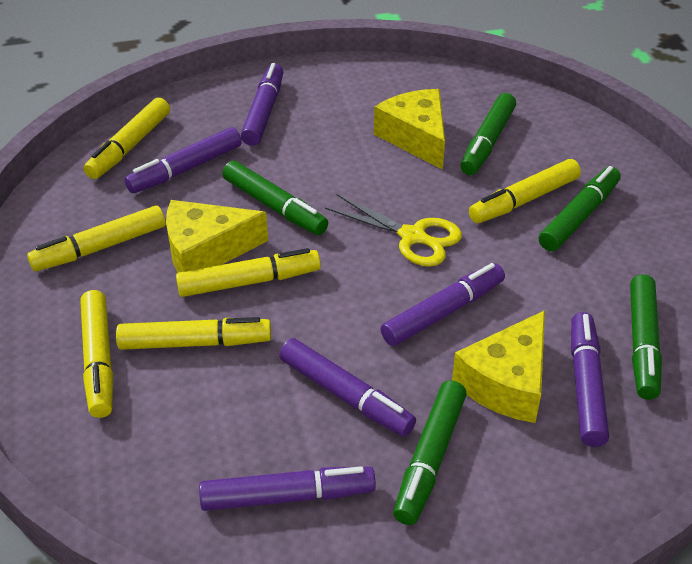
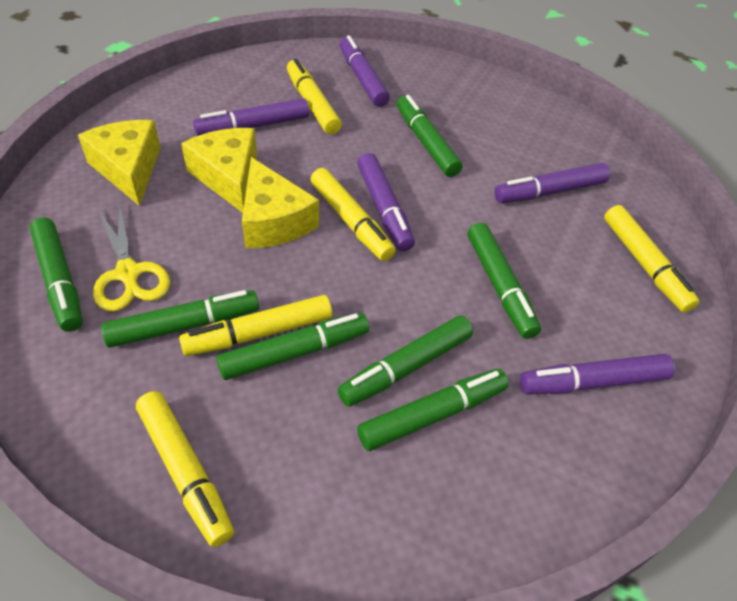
green marker: [222,161,328,235] [393,380,467,525] [461,93,516,175] [539,166,621,251] [630,274,662,400] = 5 -> [30,217,83,332] [101,290,259,348] [216,313,369,380] [338,315,473,407] [357,369,509,451] [397,95,462,177] [468,223,541,339] = 7
purple marker: [124,127,242,193] [199,466,376,511] [241,63,283,146] [279,338,416,437] [380,263,505,346] [571,312,609,447] = 6 -> [193,98,309,136] [340,35,390,107] [357,153,415,251] [494,163,610,203] [520,354,675,395] = 5
yellow marker: [27,206,166,271] [80,290,113,418] [84,98,170,179] [116,317,271,350] [176,248,321,297] [469,159,581,223] = 6 -> [136,391,234,547] [179,295,332,356] [287,59,342,134] [310,168,396,261] [604,205,699,313] = 5

